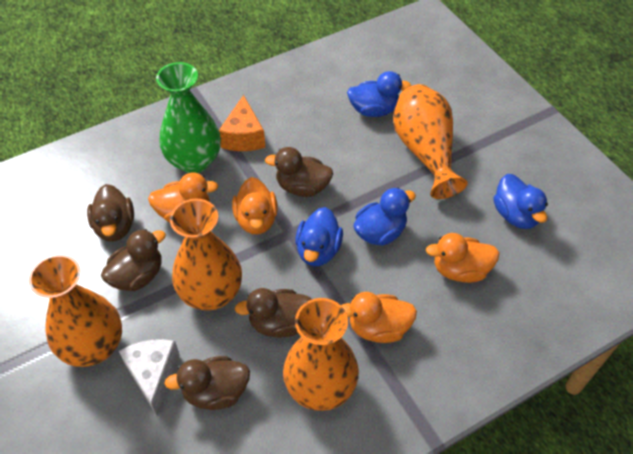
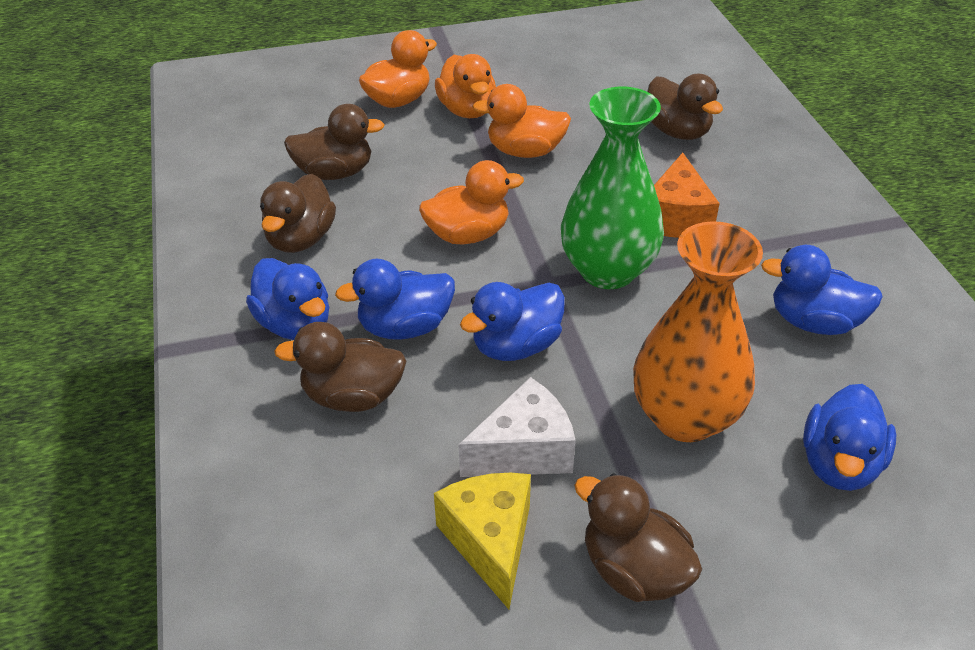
blue duck: [295,207,343,266] [347,71,412,117] [353,188,416,246] [493,174,548,229] = 4 -> [246,258,329,340] [335,259,455,340] [460,282,565,361] [761,245,883,335] [803,384,896,491] = 5
orange vase: [29,254,122,367] [170,199,242,311] [283,298,359,411] [393,84,468,199] = 4 -> [633,221,763,442] = 1
yellow cheese: none = 0 -> [434,473,531,609] = 1

